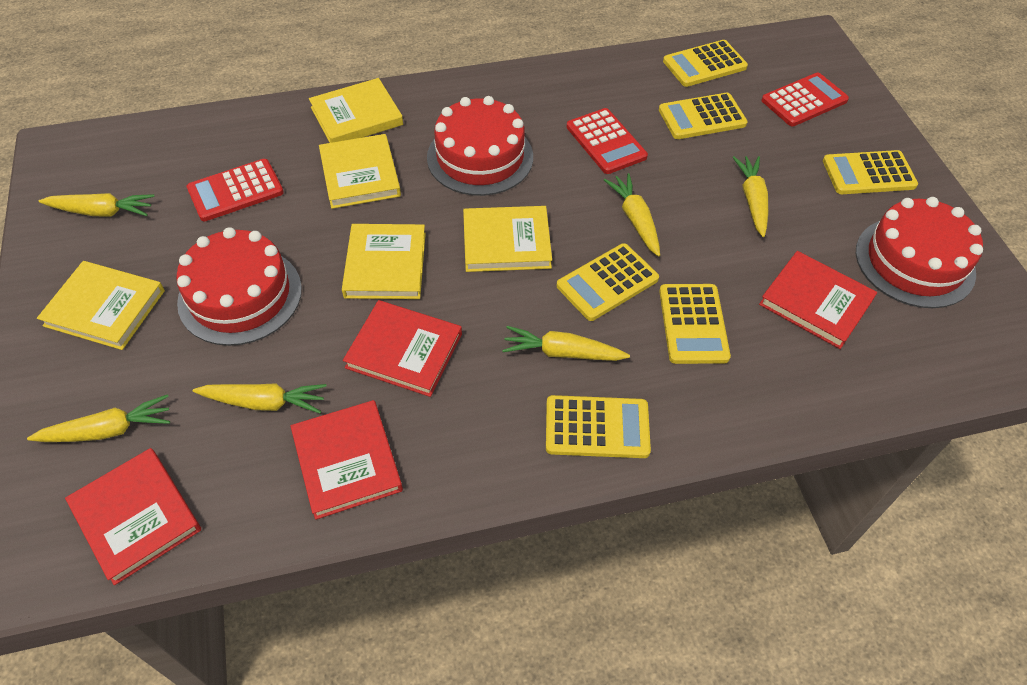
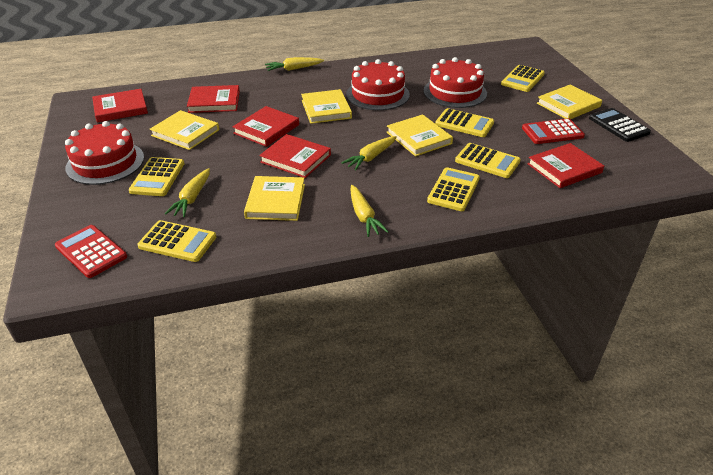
black calculator: none = 0 -> [589,108,651,142] = 1
red book: [65,448,201,585] [290,400,403,520] [343,300,462,397] [759,251,877,349] = 4 -> [92,89,148,122] [187,85,240,113] [232,106,299,147] [259,134,331,178] [527,143,604,188] = 5
red calculator: [187,159,284,221] [566,108,648,174] [762,73,849,126] = 3 -> [55,225,127,278] [522,118,585,144] = 2
yellow carrot: [27,394,170,442] [39,193,155,217] [193,383,327,414] [502,326,630,361] [604,173,660,257] [733,156,768,237] = 6 -> [165,168,210,217] [265,57,324,71] [341,136,397,171] [351,185,389,237] = 4

